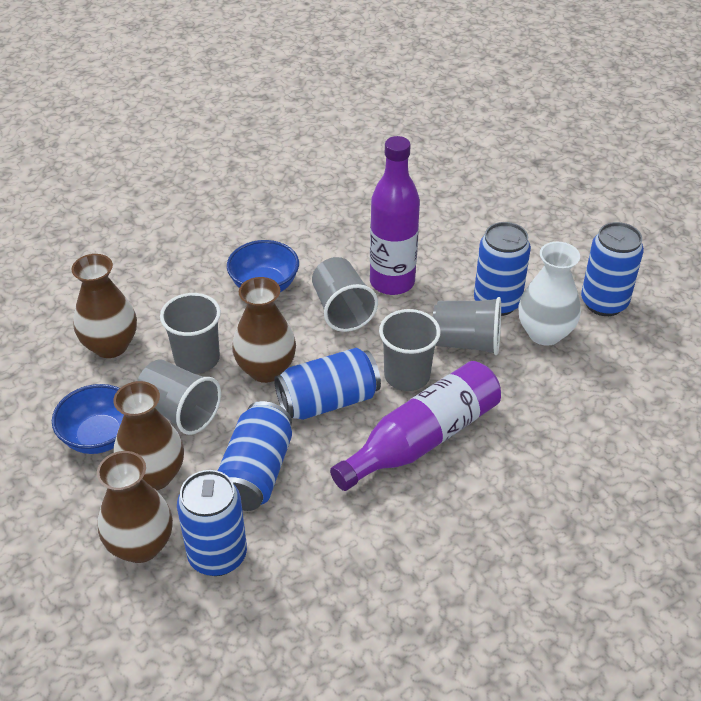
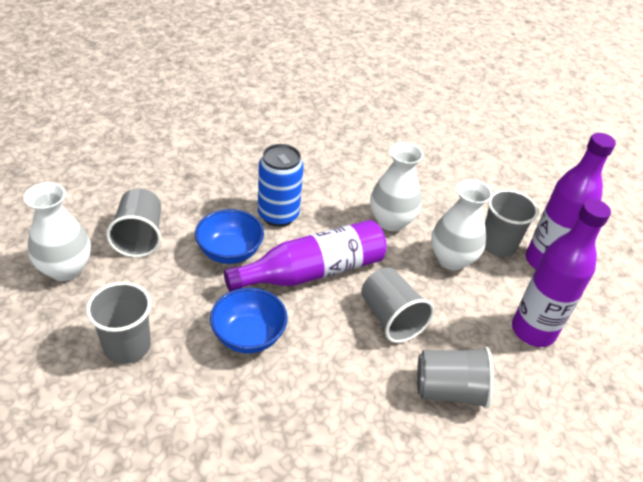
blue can: [177,470,247,576] [218,401,292,511] [274,348,381,420] [474,222,531,316] [581,222,644,316] = 5 -> [258,144,304,227] = 1
brown vase: [71,254,137,358] [97,451,173,563] [113,381,184,491] [232,277,296,383] = 4 -> none = 0
purple bottle: [330,361,501,491] [370,136,420,295] = 2 -> [224,220,387,291] [512,199,611,347] [526,133,616,269] = 3
white vase: [518,242,581,346] = 1 -> [24,182,91,281] [370,142,424,231] [431,179,493,270] = 3

